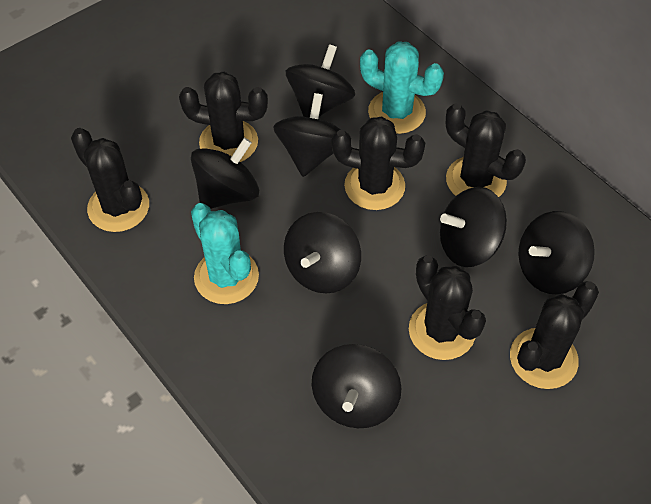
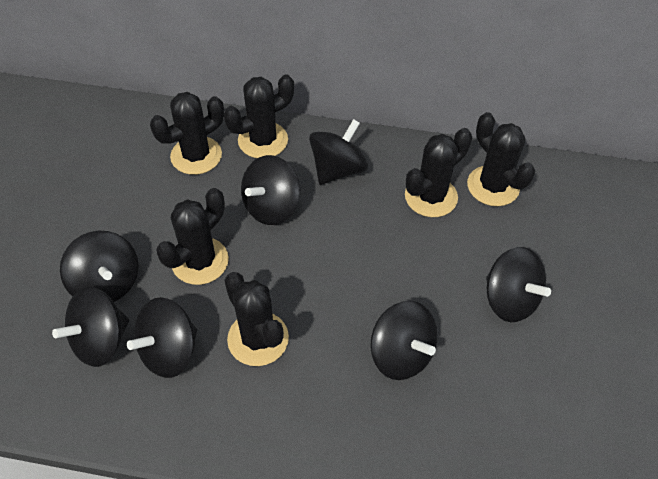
turquoise cactus: [191,203,259,304] [360,41,444,134] = 2 -> none = 0

